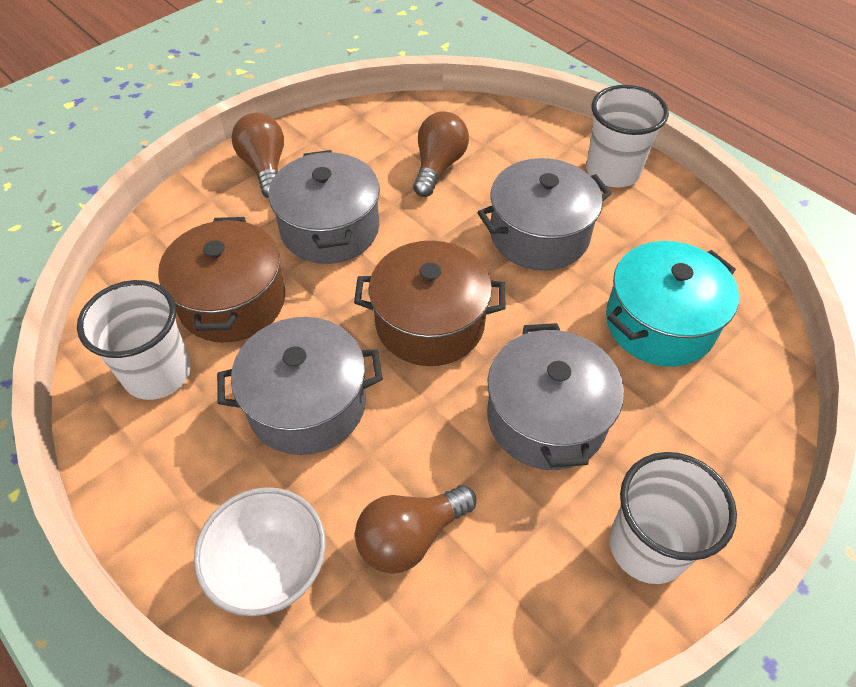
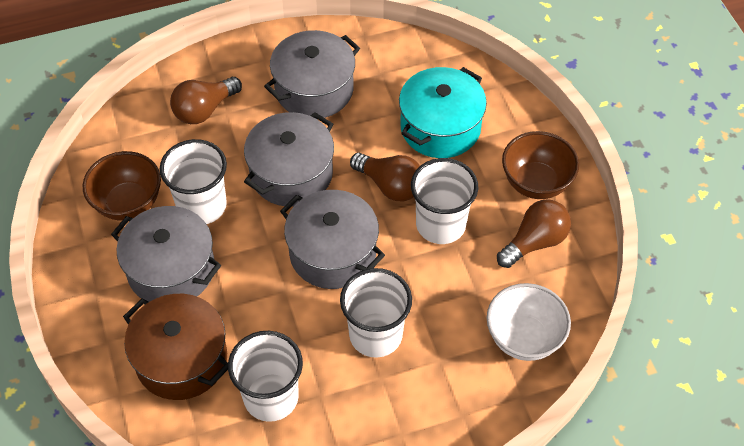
brown bowl: none = 0 -> [83,151,161,220] [502,131,579,199] = 2
brown pot: [158,217,285,343] [354,241,505,366] = 2 -> [123,294,228,400] = 1
white cup: [77,280,191,400] [586,85,669,188] [609,452,737,584] = 3 -> [160,139,227,224] [228,331,303,422] [340,268,412,358] [411,158,478,244] = 4

